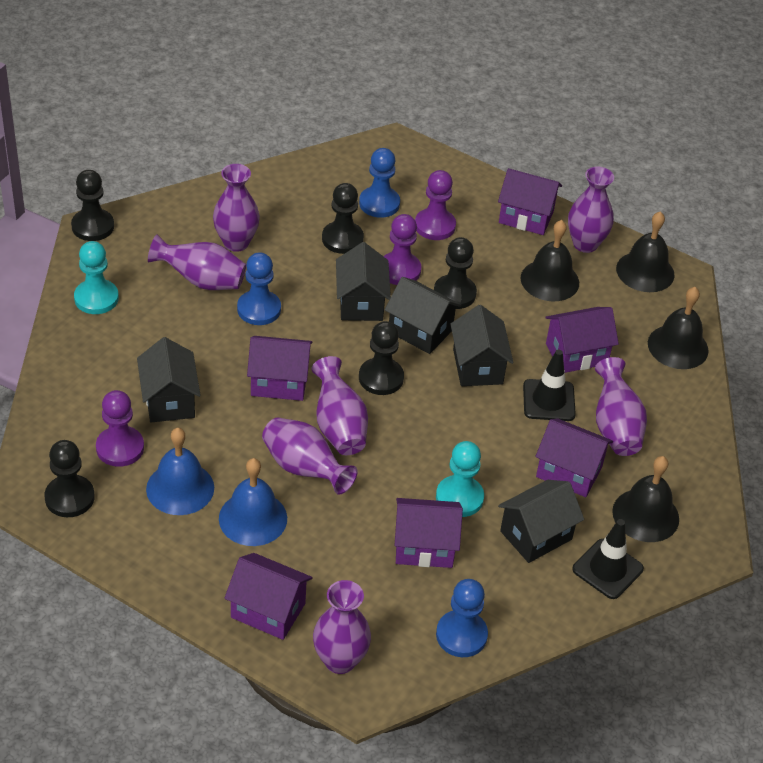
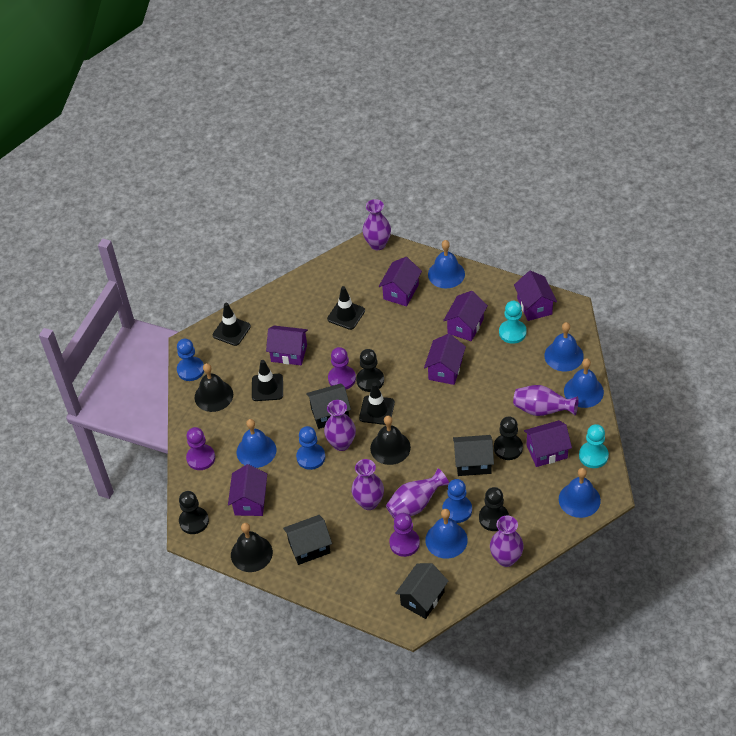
black bell: [521,220,579,301] [612,456,679,542] [616,211,675,292] [648,287,709,369] = 4 -> [195,363,233,412] [231,523,273,572] [370,416,411,465] = 3
black house: [137,337,201,423] [336,242,391,321] [385,277,461,354] [450,305,513,386] [498,480,584,563] = 5 -> [283,515,332,565] [306,383,351,429] [395,563,448,619] [453,435,494,476] = 4
black pawn: [44,440,95,517] [71,170,114,241] [322,183,364,254] [359,321,404,395] [434,237,477,309] = 5 -> [179,491,209,534] [356,349,384,392] [479,487,509,531] [494,416,523,460] = 4
black traffic cone: [523,349,576,421] [572,519,644,599] = 2 -> [213,303,251,346] [252,360,283,401] [327,286,365,330] [359,383,395,425] = 4
blue bell: [146,428,214,515] [219,458,287,546] = 2 -> [237,419,276,468] [425,509,468,559] [428,240,465,288] [544,322,584,371] [559,468,601,518] [564,358,604,408] = 6
purple house: [224,553,313,640] [247,336,312,401] [395,498,463,568] [498,168,562,235] [535,418,613,497] [545,307,619,373] = 6 -> [228,464,267,516] [266,326,308,365] [378,257,422,306] [424,334,466,385] [443,291,488,341] [514,271,557,321] [524,420,572,467] = 7
purple vase: [148,234,246,290] [213,164,260,252] [262,417,357,495] [311,356,368,455] [313,580,371,674] [568,167,614,253] [595,357,647,456] = 7 -> [324,400,356,451] [352,459,384,510] [362,199,391,250] [386,468,449,519] [490,516,524,567] [513,385,579,416] = 6

